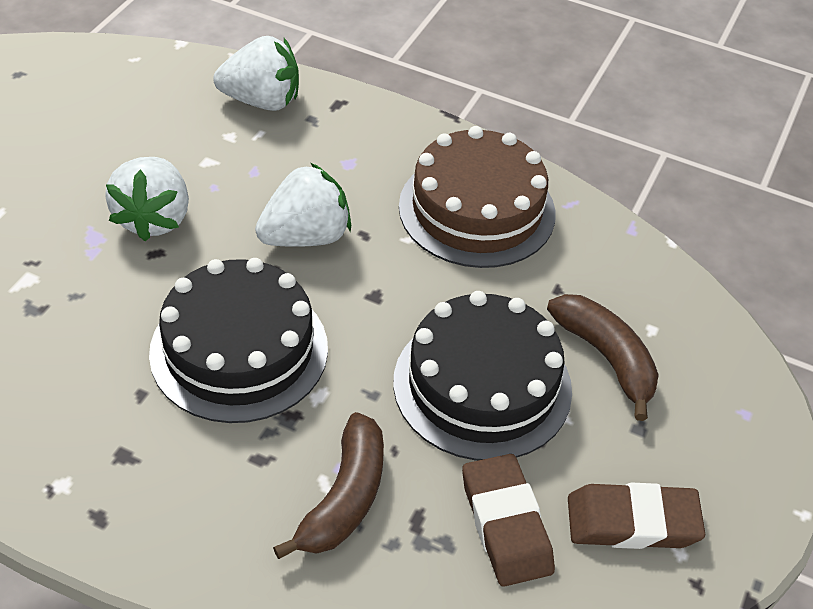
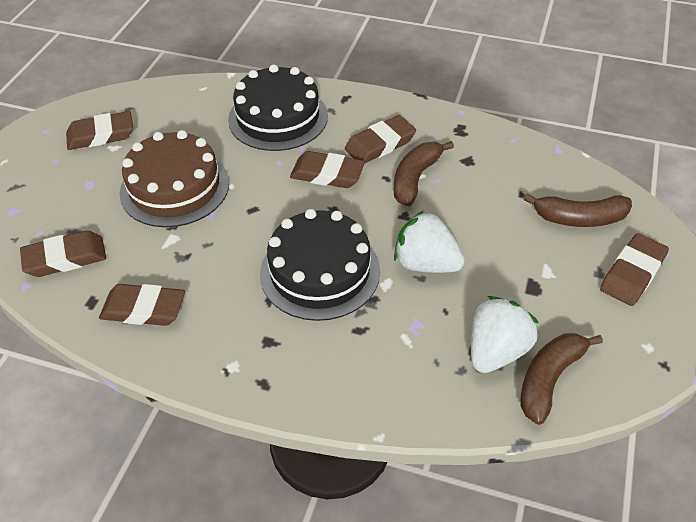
brown banana: [273,412,384,559] [547,294,659,421] = 2 -> [394,141,454,206] [520,333,603,425] [524,193,632,227] = 3
brown eraser: [462,454,555,587] [568,483,705,549] = 2 -> [20,231,106,277] [66,111,133,150] [99,284,185,326] [290,151,365,188] [345,115,416,163] [600,233,669,306] = 6
white strawberry: [105,157,189,241] [213,36,299,111] [255,163,351,247] = 3 -> [394,211,465,273] [471,296,539,373] = 2

